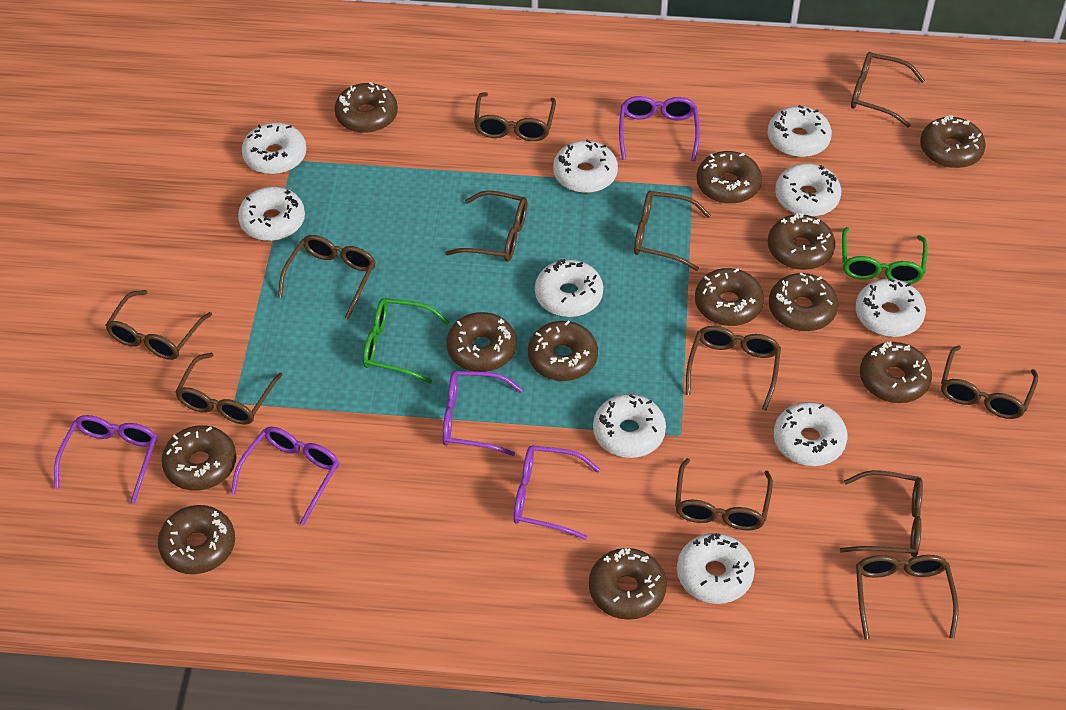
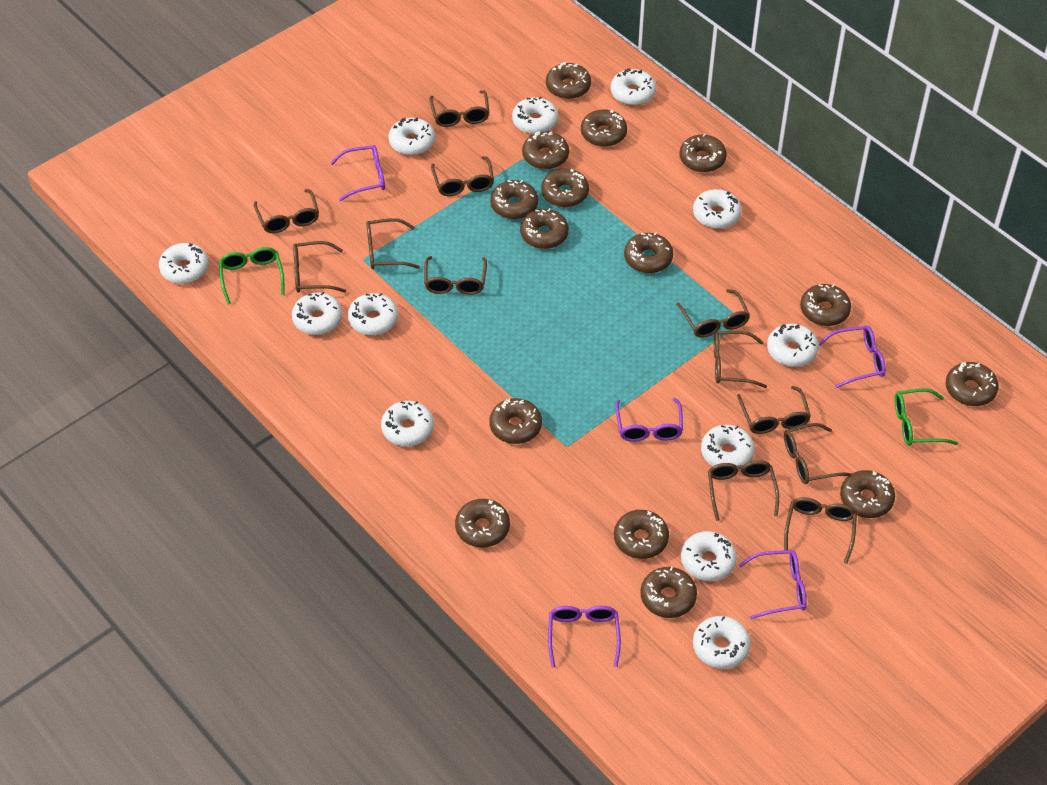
brown donut: [158,505,235,574] [161,425,237,491] [334,82,398,133] [446,312,516,372] [528,321,598,381] [589,548,667,620] [695,268,764,326] [696,151,762,204] [768,213,835,270] [769,273,838,331] [860,342,932,403] [920,115,986,168] = 12 -> [455,499,510,548] [489,398,542,444] [490,180,538,219] [520,208,569,249] [522,131,569,169] [541,169,589,207] [546,62,591,99] [581,109,627,147] [614,510,669,559] [624,233,673,273] [640,566,697,618] [679,134,727,172] [800,284,851,326] [840,470,895,518] [946,362,999,406] = 15
white donut: [238,187,305,241] [242,123,306,174] [535,259,603,317] [553,140,618,193] [593,394,666,458] [677,533,755,604] [768,105,832,157] [774,402,847,466] [775,163,841,217] [856,278,926,337] = 10 -> [159,243,209,284] [292,292,343,335] [348,293,398,336] [381,401,434,446] [388,118,435,155] [512,97,558,134] [611,68,656,105] [681,531,737,581] [693,189,742,229] [693,616,751,669] [701,425,755,470] [767,324,819,367] = 12

